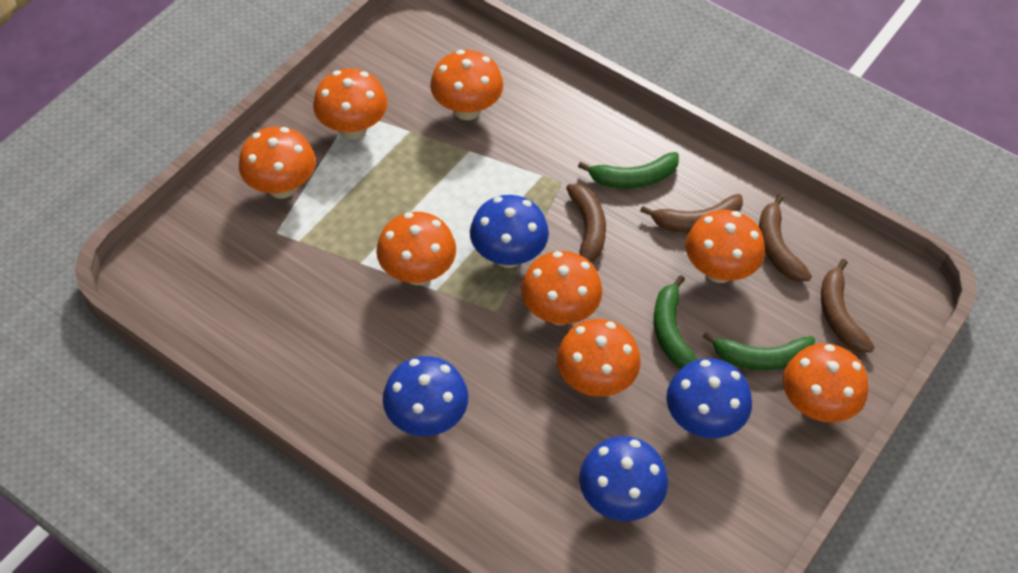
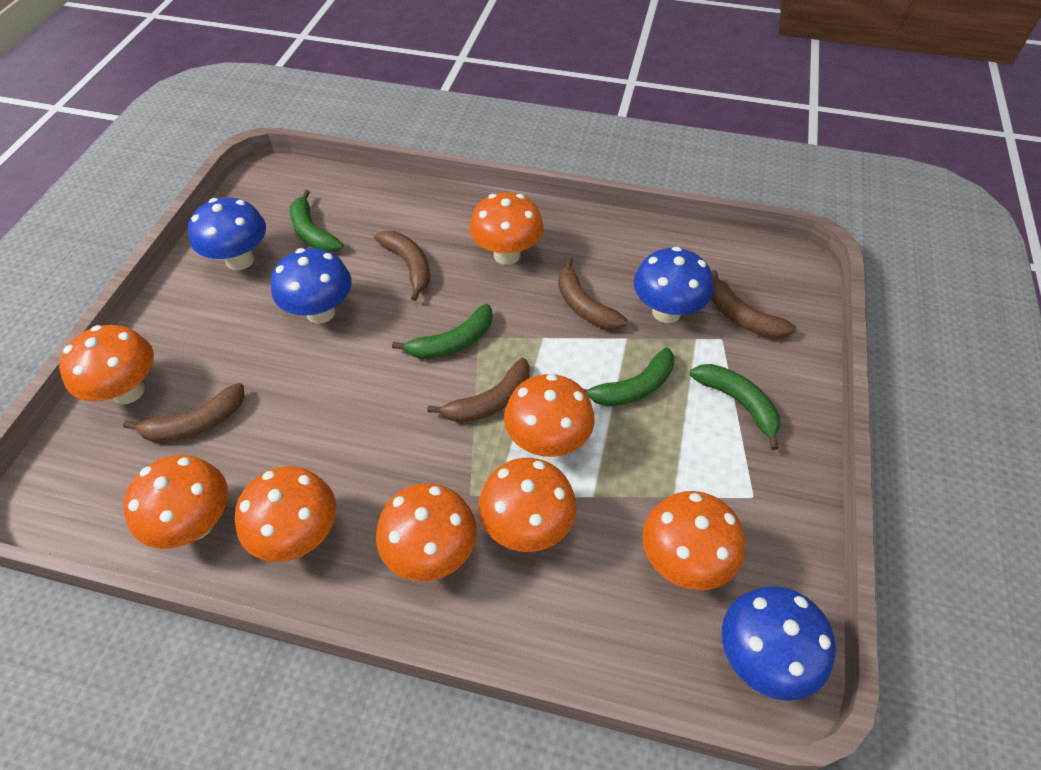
brown banana: [566,184,606,262] [640,194,743,233] [759,194,812,282] [821,259,875,353] = 4 -> [123,383,244,442] [374,231,430,301] [427,358,530,423] [558,257,628,330] [711,270,796,339] = 5
green banana: [578,152,679,188] [654,275,698,369] [703,332,815,370] = 3 -> [290,190,344,252] [392,304,493,359] [584,347,674,406] [690,364,781,450] = 4

